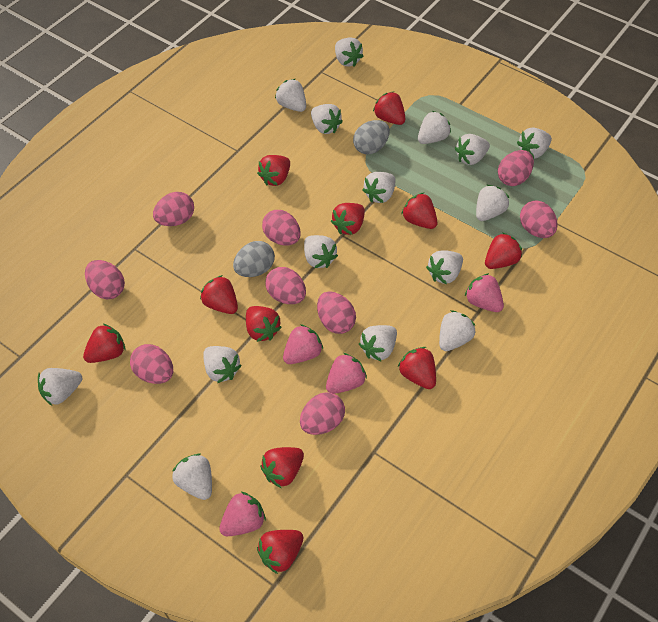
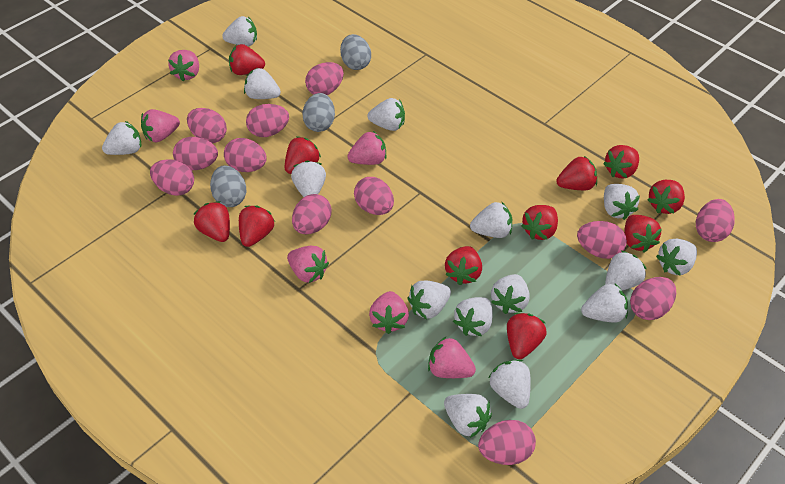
grey egg: [233,241,275,277] [353,120,390,154] = 2 -> [210,165,246,207] [302,93,335,132] [340,34,371,70] = 3
pink egg: [85,260,125,299] [130,344,173,384] [153,192,194,226] [262,210,301,245] [265,267,306,304] [300,392,345,435] [317,291,356,334] [498,150,534,186] [520,201,558,238] = 9 -> [150,160,194,196] [173,137,218,170] [187,108,227,143] [224,138,266,172] [246,104,289,137] [292,194,331,234] [305,62,344,95] [354,177,394,215] [478,420,536,465] [577,221,627,259] [630,277,676,320] [696,199,735,242] = 12
pink strawberry: [219,492,266,536] [283,324,323,364] [326,353,367,394] [465,273,504,312] = 4 -> [141,109,180,142] [168,50,199,82] [287,246,329,283] [347,131,386,165] [369,291,409,334] [428,337,476,378] = 6

